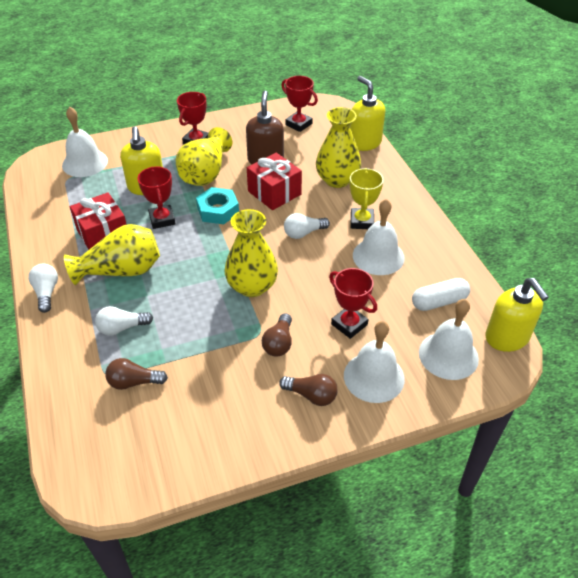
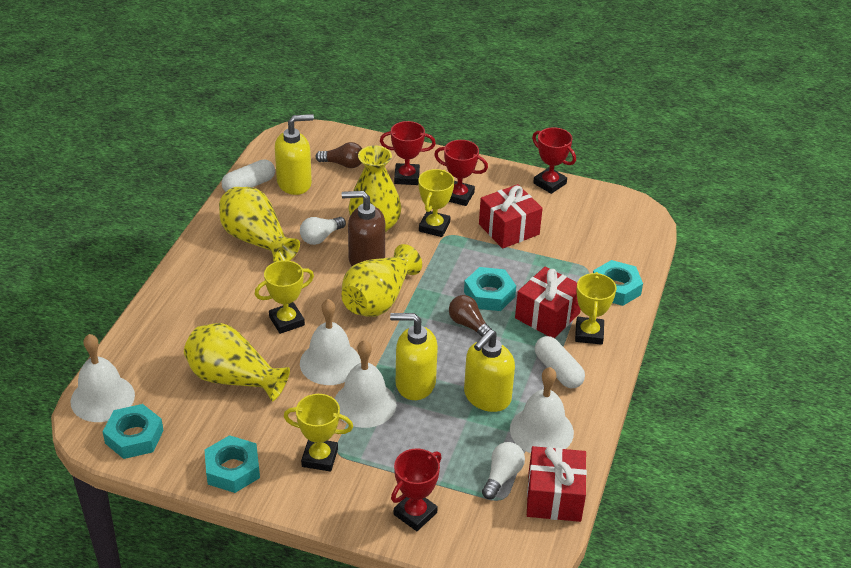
brown light bulb: [105,358,168,390] [262,313,292,357] [279,374,338,406] = 3 -> [316,142,362,168] [449,295,492,337] = 2
red gift: [70,192,127,249] [247,153,302,210] = 2 -> [479,184,543,249] [515,266,581,338] [527,446,587,522] = 3
turquoise nut: [196,187,239,224] = 1 -> [103,404,164,459] [205,435,260,493] [464,267,516,311] [593,260,643,306] = 4
white capsule: [412,278,470,311] = 1 -> [222,159,275,192] [535,336,585,388] = 2
white light bulb: [29,264,58,313] [95,306,153,336] [284,213,330,239] = 3 -> [300,217,346,245] [482,442,525,499] = 2
yellow trophy: [350,168,384,229] = 1 -> [255,260,314,334] [284,394,353,472] [418,169,454,237] [575,272,617,345] = 4

